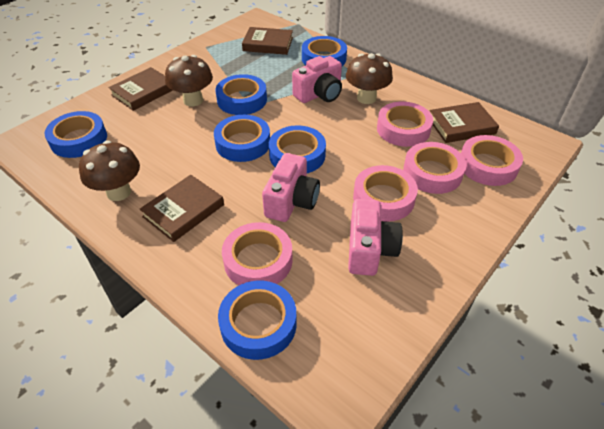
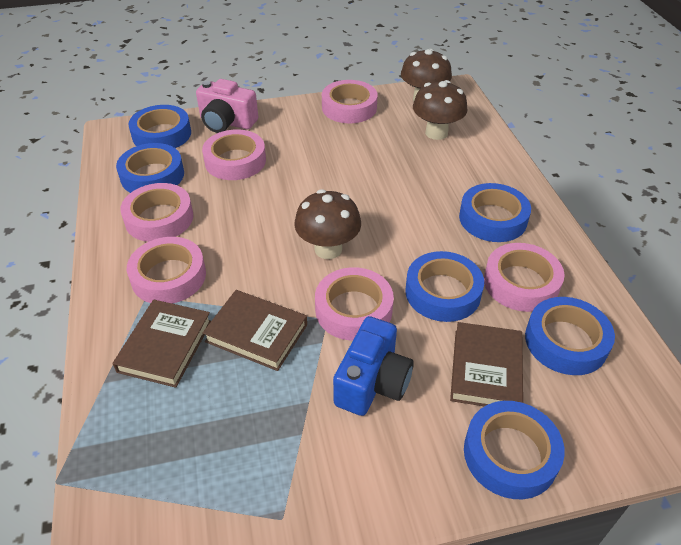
blue camera: none = 0 -> [333,316,414,416] = 1
brown book: [108,67,173,111] [140,175,224,242] [242,27,293,55] [429,102,499,143] = 4 -> [113,300,211,388] [203,290,307,371] [450,322,523,406] = 3
pink camera: [262,153,320,222] [292,56,342,103] [348,199,403,276] = 3 -> [196,79,258,133] = 1
pink tape: [222,222,293,285] [353,165,418,222] [377,102,433,147] [403,142,466,194] [461,135,523,186] = 5 -> [120,183,193,242] [127,237,206,304] [202,129,266,180] [315,267,394,341] [322,80,378,123] [484,243,564,312] = 6

